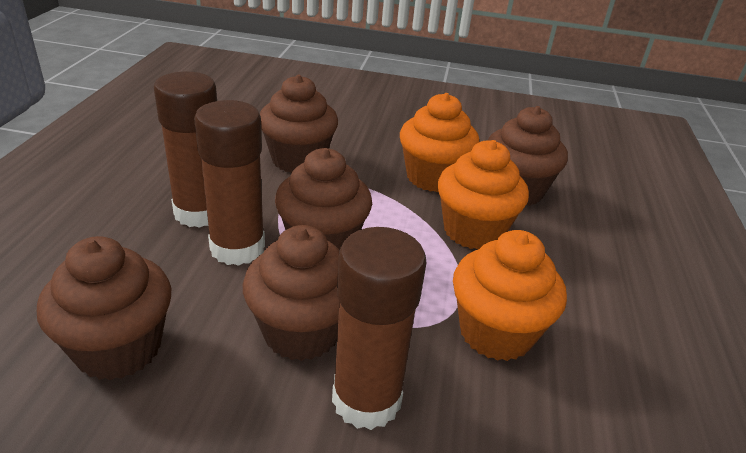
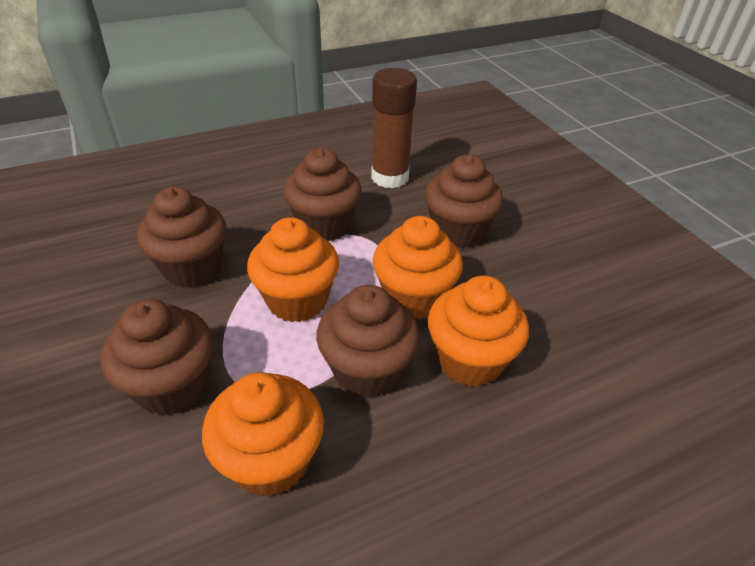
brown glue stick: [154,71,217,228] [194,100,265,266] [332,227,426,430] = 3 -> [371,68,417,188] = 1
orange cupcake: [400,93,479,192] [438,140,529,249] [453,230,567,361] = 3 -> [202,372,324,497] [247,217,339,322] [373,216,463,319] [428,276,529,387] = 4

